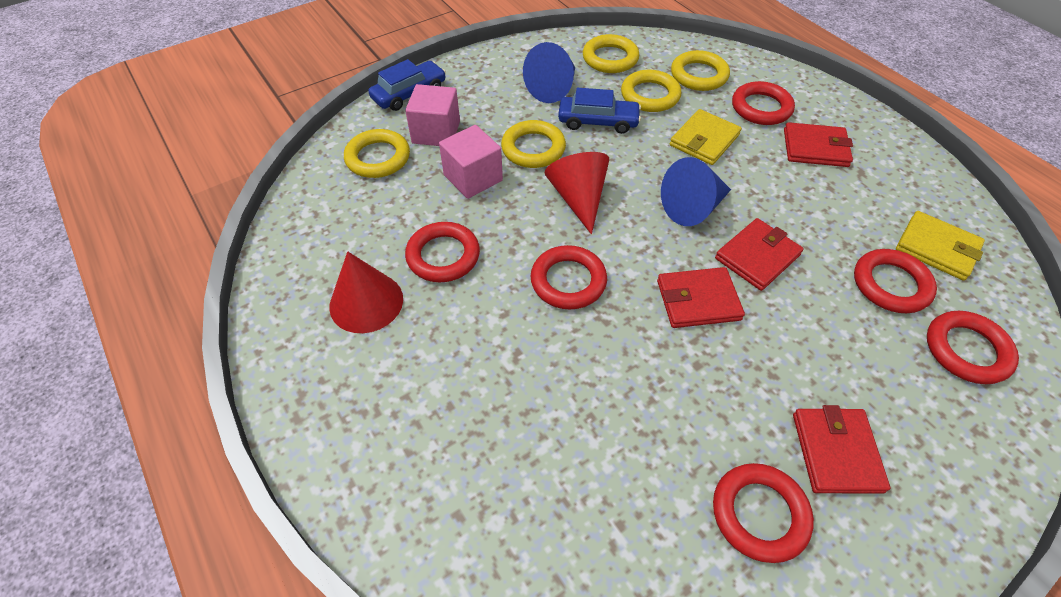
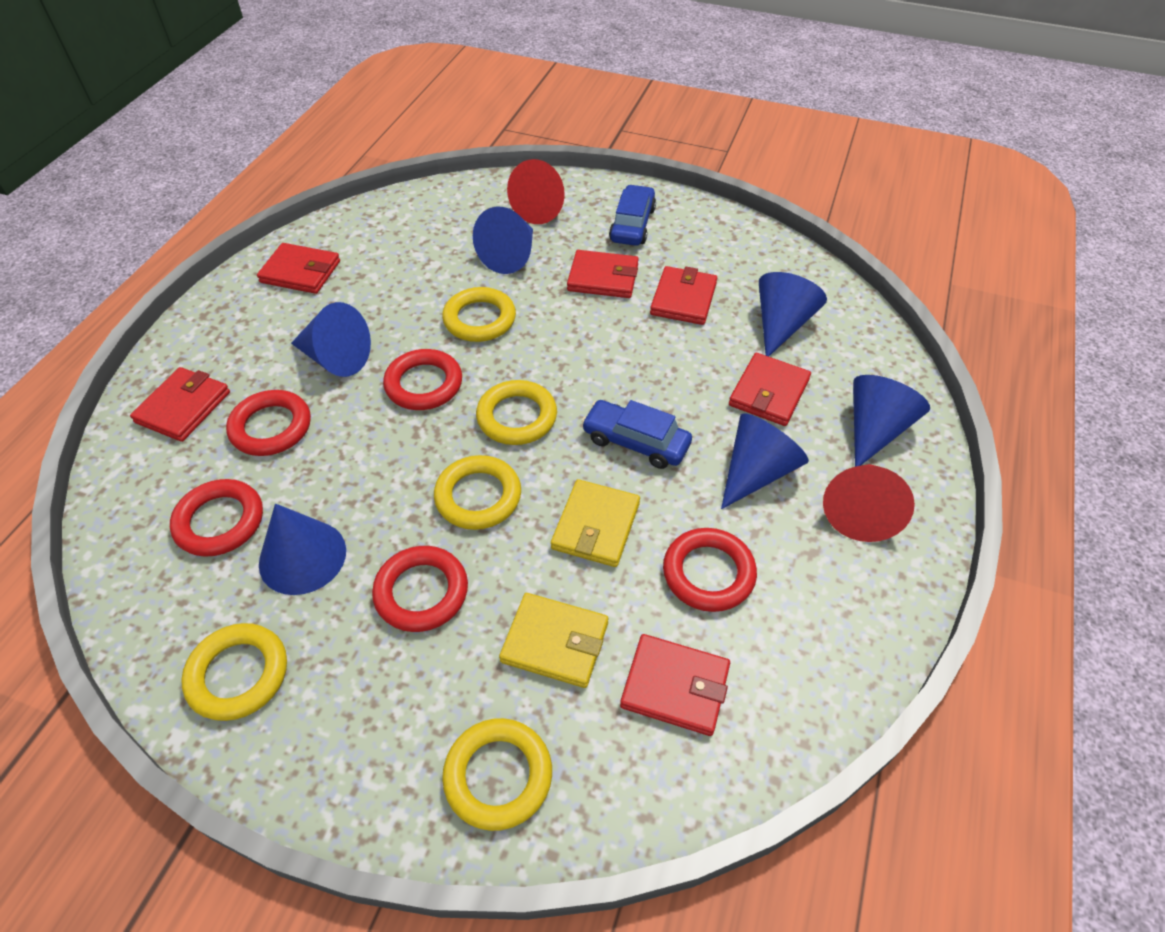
blue cone: [523,42,575,103] [661,157,731,226] = 2 -> [259,503,346,595] [291,302,371,377] [473,207,533,274] [721,413,809,509] [759,272,827,357] [853,375,930,467] = 6
pink cube: [405,84,460,146] [439,125,503,199] = 2 -> none = 0
red ring: [405,222,480,282] [530,245,607,309] [713,463,814,563] [732,81,795,125] [854,249,937,313] [927,311,1019,384] = 6 -> [170,479,263,557] [226,390,311,456] [372,546,468,632] [383,349,462,410] [663,528,757,612] = 5
red wallet: [657,267,745,328] [715,218,804,291] [784,122,853,167] [793,405,890,494] = 4 -> [130,367,230,442] [257,243,340,294] [567,250,639,298] [620,634,730,736] [650,266,717,325] [729,353,811,426] = 6

